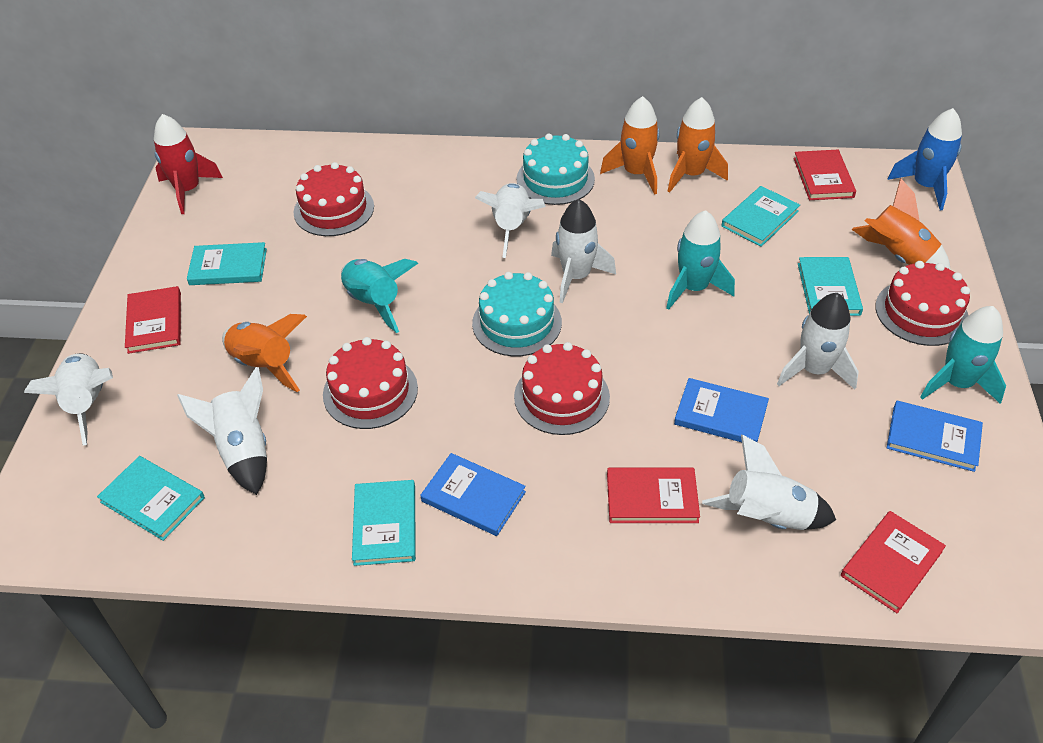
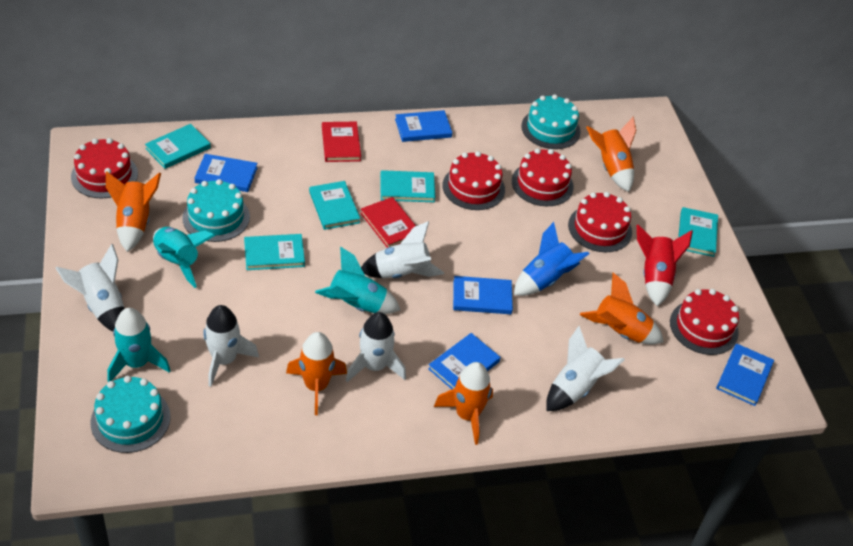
blue book: [421,453,526,536] [674,378,769,442] [887,401,983,472] = 3 -> [195,154,258,192] [395,110,452,142] [428,333,500,389] [453,276,513,314] [716,343,774,406] = 5
orange rocket: [222,314,307,392] [600,96,660,195] [668,97,728,192] [851,178,950,269] = 4 -> [106,171,161,252] [286,332,347,415] [434,362,493,445] [580,273,664,345] [586,117,636,192] = 5
red book: [125,286,181,354] [607,468,700,523] [793,150,856,200] [841,511,946,613] = 4 -> [322,122,361,162] [360,197,416,248] = 2
red cake: [294,162,374,236] [323,337,418,429] [514,342,610,435] [875,261,970,346] = 4 -> [71,138,138,198] [442,151,505,210] [512,148,574,206] [568,192,632,252] [670,289,739,355] = 5
turquoise cake: [472,272,562,356] [517,134,595,205] = 2 -> [91,376,171,453] [182,179,250,242] [521,94,581,149] = 3
white rocket: [24,353,113,446] [177,367,267,495] [475,183,546,258] [551,199,616,303] [702,435,836,530] [777,293,859,389] = 6 -> [56,244,125,331] [203,305,259,387] [346,312,406,382] [361,221,444,278] [546,326,625,411] = 5

